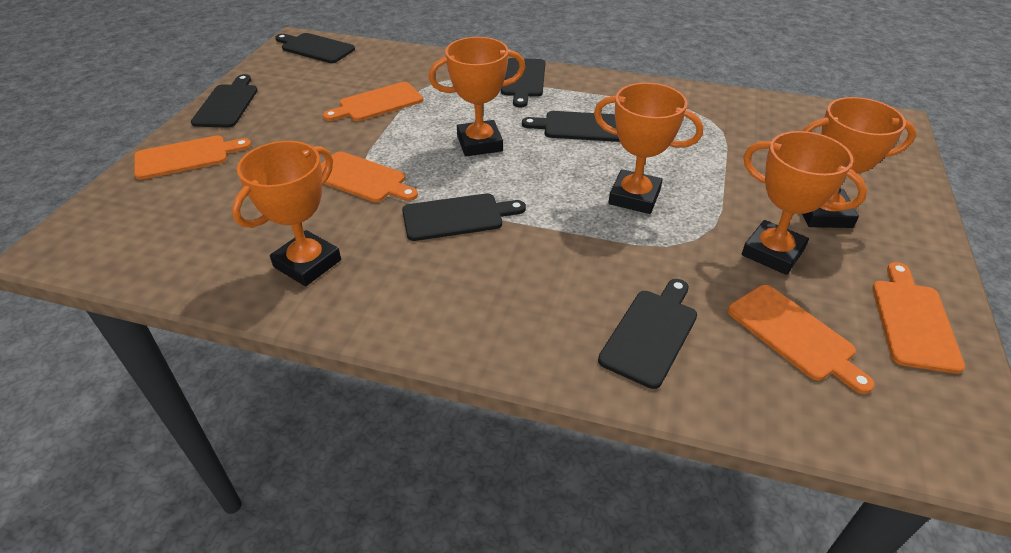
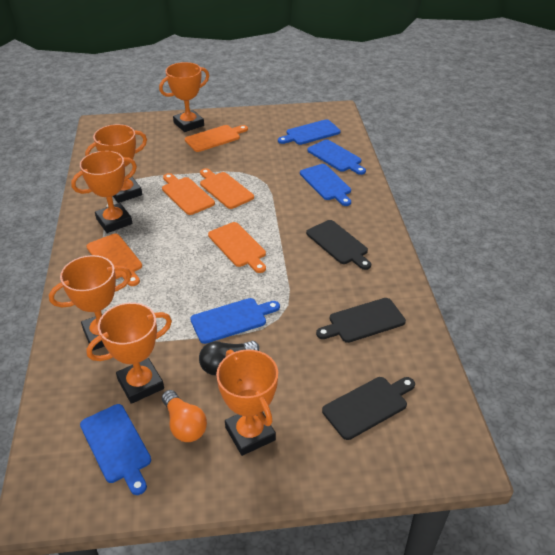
black cutting board: [191,74,258,128] [275,33,355,63] [402,193,526,241] [501,58,545,107] [522,111,620,142] [598,279,697,389] = 6 -> [306,220,371,270] [316,298,406,343] [322,377,415,440] = 3
black light bulb: none = 0 -> [199,341,259,375] = 1
blue cutting board: none = 0 -> [80,404,151,495] [190,298,280,344] [278,119,341,145] [300,164,351,206] [307,139,366,175] = 5
orange light bulb: none = 0 -> [162,390,207,442] = 1
orange trophy: [232,141,341,286] [429,37,525,156] [594,83,703,214] [742,131,867,275] [802,97,916,228] = 5 -> [49,255,132,351] [71,151,137,233] [85,124,147,203] [86,302,172,404] [159,62,209,132] [216,349,278,456] = 6

